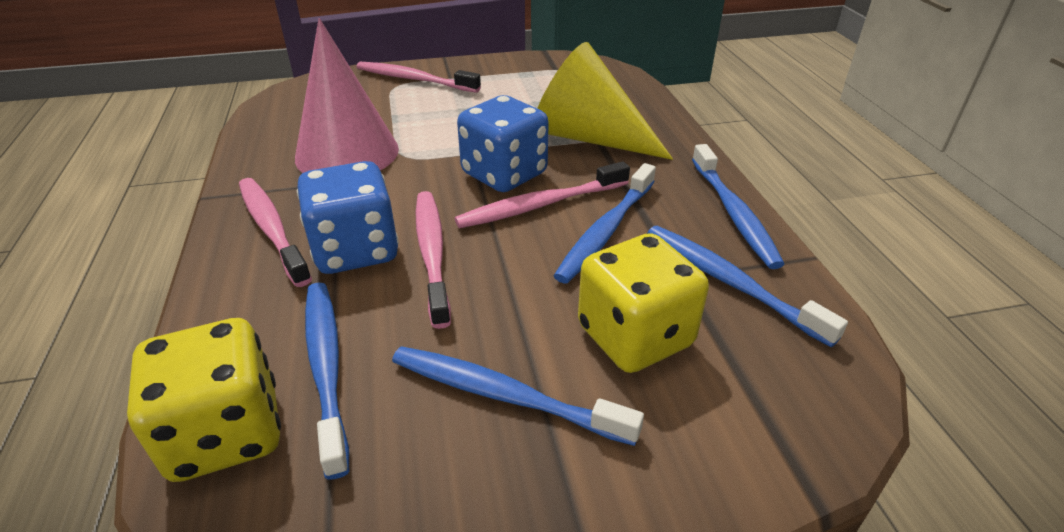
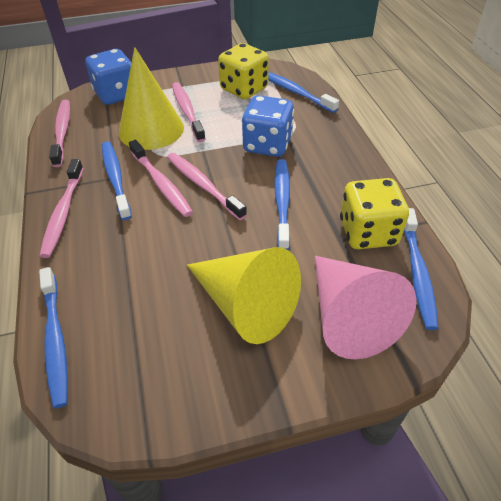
pink toothbrush: [239,178,312,287] [356,62,481,93] [416,191,451,329] [454,161,630,228] = 4 -> [39,159,83,258] [49,100,70,167] [129,140,193,217] [167,153,247,220] [172,82,206,142] = 5
yellow cone: [537,42,673,160] = 1 -> [119,47,184,150] [187,247,301,344] = 2

